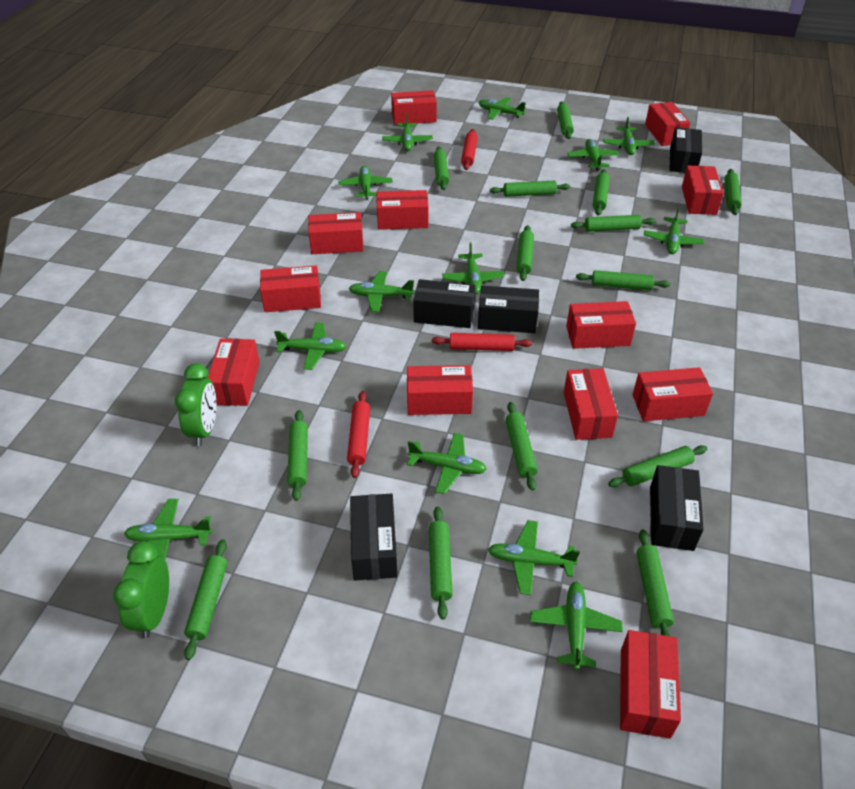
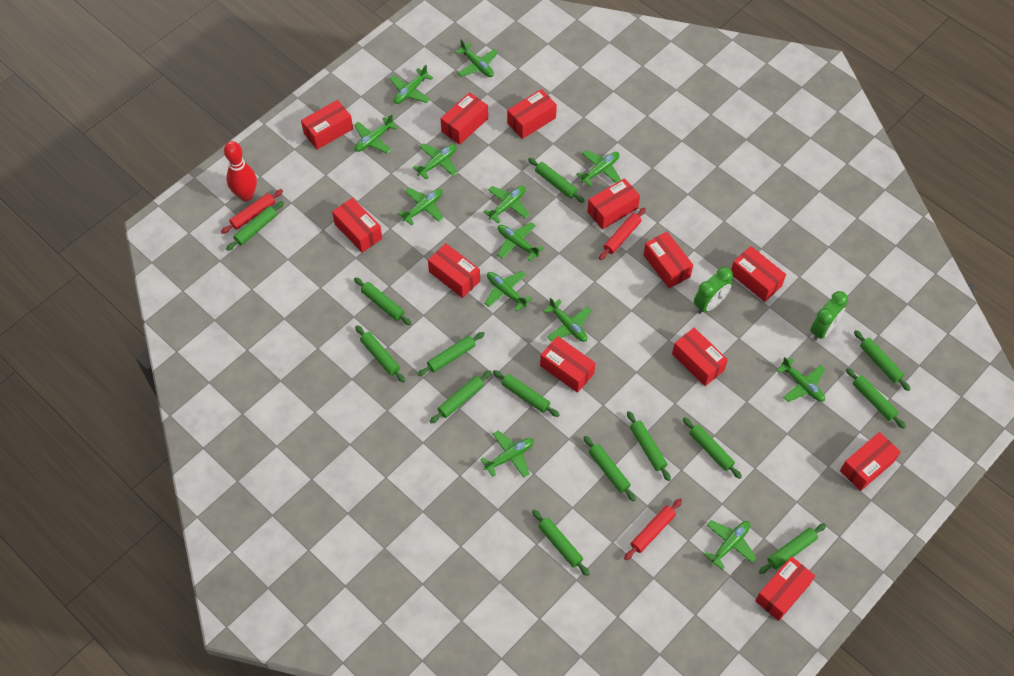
black box: [350,493,398,581] [413,279,476,328] [478,286,539,333] [650,465,704,551] [669,127,702,173] = 5 -> none = 0
red bowling pin: none = 0 -> [224,141,257,201] = 1

